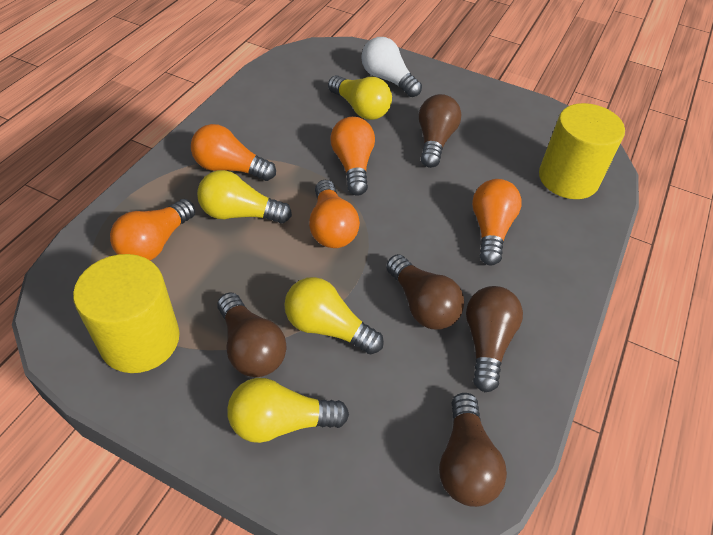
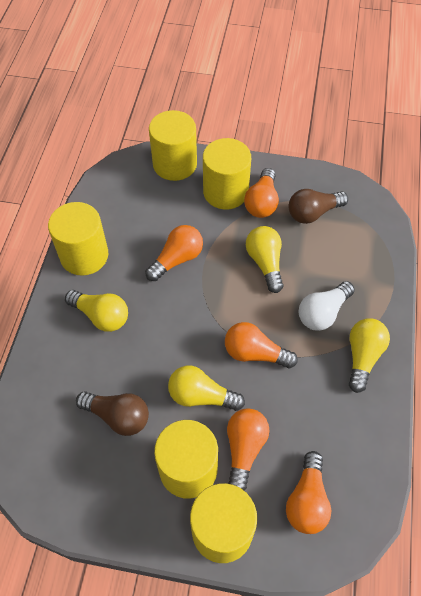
brown light bulb: [218,292,287,377] [386,254,464,330] [419,94,461,168] [439,393,507,507] [466,286,523,392] = 5 -> [76,391,149,436] [289,189,348,224] = 2
yellow cylinder: [73,254,180,373] [539,103,625,199] = 2 -> [48,202,108,276] [149,110,197,181] [154,420,218,499] [190,483,257,563] [203,138,251,209] = 5

